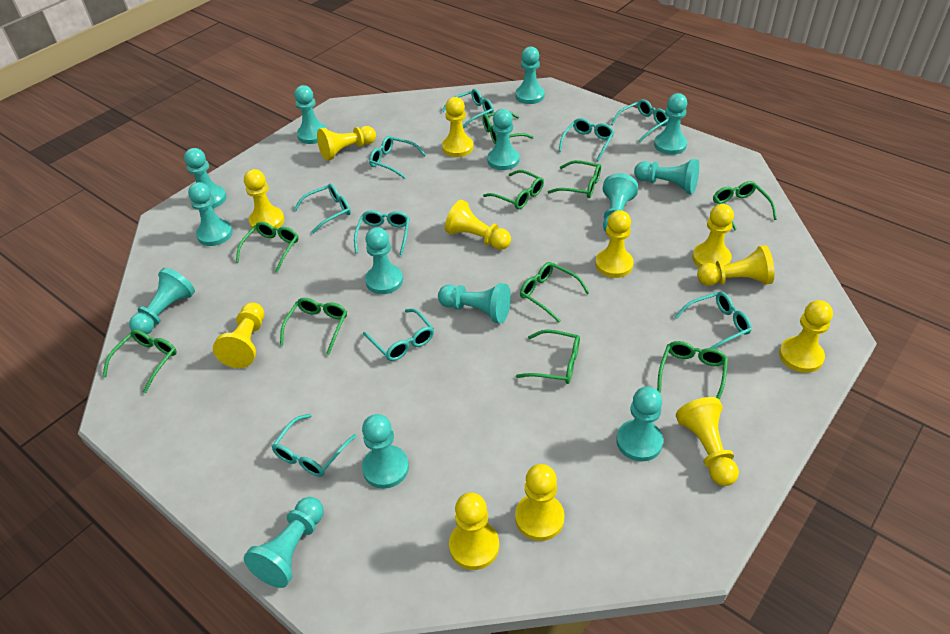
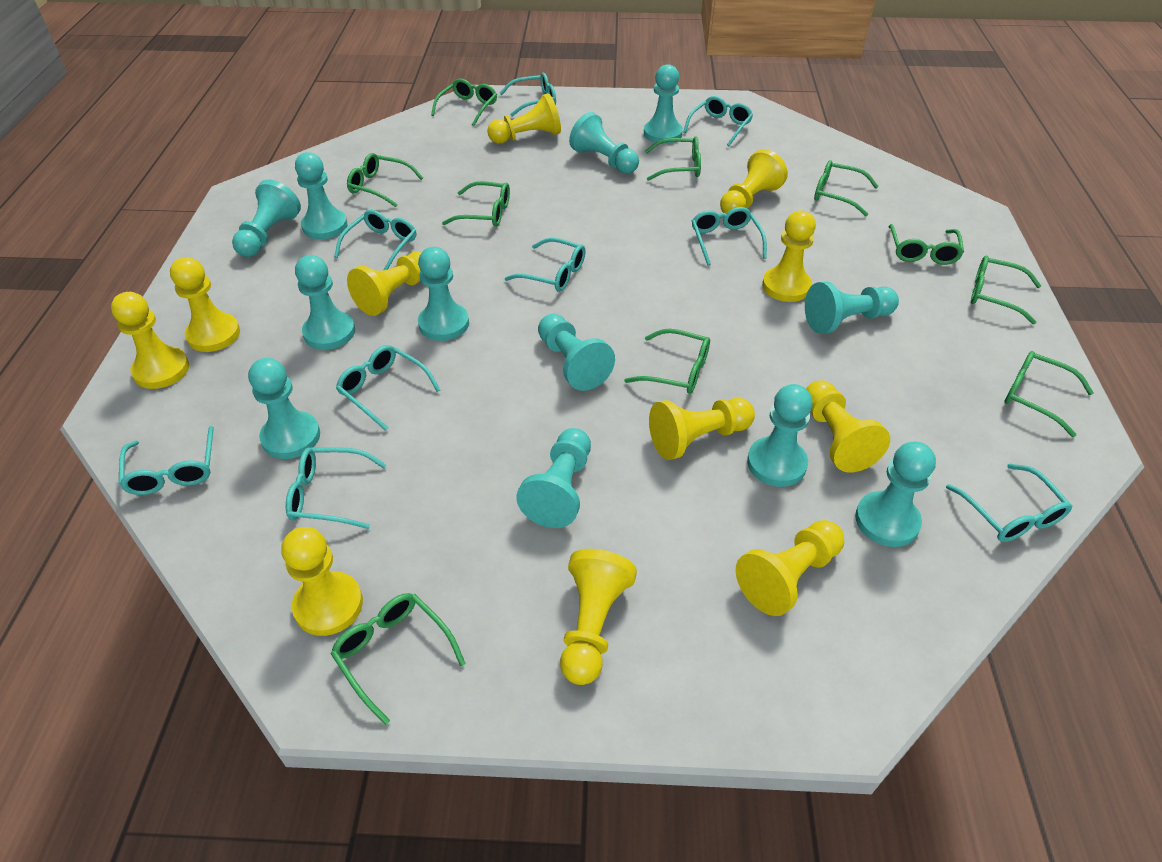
turquoise pawn: [129,268,195,334] [184,148,227,209] [188,182,233,246] [244,497,324,588] [294,85,327,144] [362,414,409,489] [365,227,403,294] [438,283,511,324] [487,109,519,170] [515,46,545,104] [603,173,638,232] [616,387,663,462] [634,159,699,194] [654,93,687,155] = 14 -> [232,180,301,257] [248,358,320,459] [295,152,347,239] [295,255,355,350] [418,247,469,341] [516,428,591,528] [538,314,615,391] [569,112,639,174] [644,64,683,144] [747,384,812,487] [805,282,899,334] [855,442,936,547] = 12
yellow pawn: [213,303,264,368] [244,169,284,232] [317,126,376,161] [442,97,474,157] [445,200,511,250] [449,492,499,570] [515,464,564,541] [595,210,634,278] [676,397,739,486] [692,204,734,268] [697,245,774,286] [779,300,833,373] = 12 -> [111,292,189,389] [170,257,240,352] [281,527,363,636] [347,251,422,316] [487,93,561,144] [560,549,637,685] [649,398,755,460] [720,149,788,213] [735,520,844,616] [762,210,816,302] [806,380,890,473] = 11

